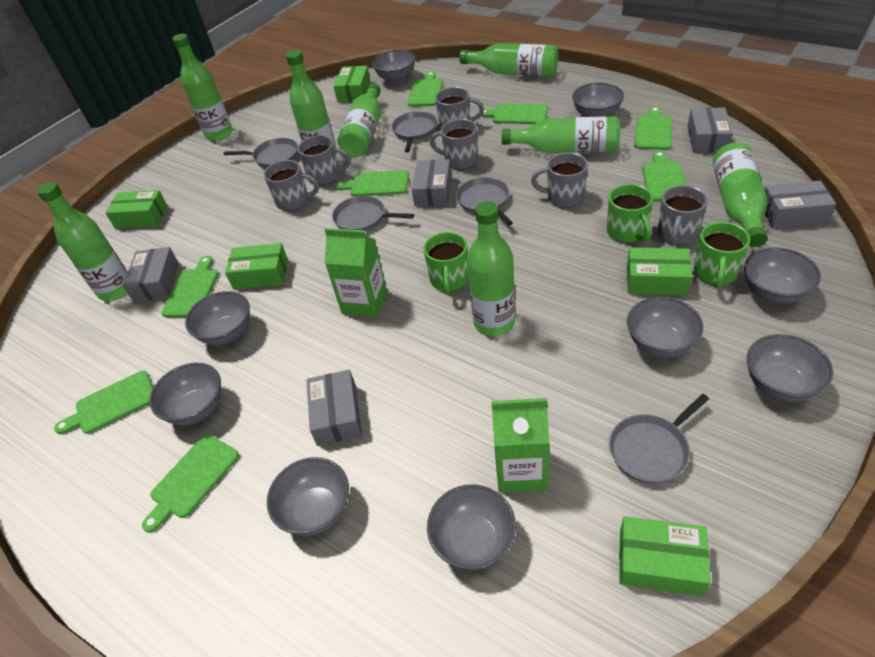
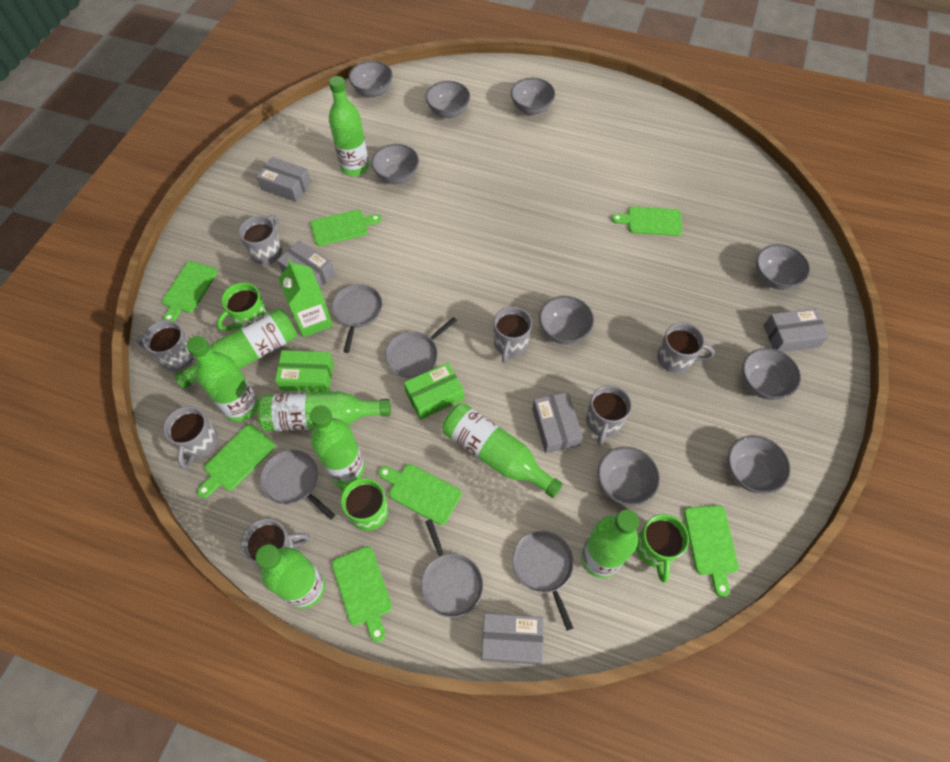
green box: [105,190,168,229] [225,243,288,289] [334,66,371,102] [619,516,711,596] [627,247,693,295] = 5 -> [275,350,334,392] [404,363,464,420] = 2
green carton: [325,228,387,317] [491,398,549,493] = 2 -> [279,259,333,337] = 1
green cutting board: [54,371,153,434] [142,435,239,533] [161,256,218,317] [335,170,409,197] [408,71,443,107] [481,103,548,124] [634,106,672,150] [642,151,686,202] = 8 -> [162,261,218,322] [197,424,275,498] [311,210,382,246] [332,546,392,642] [378,464,461,525] [611,206,682,236] [684,505,739,597] = 7
grey mug: [264,160,319,211] [297,136,351,185] [430,119,478,169] [435,87,484,129] [531,153,588,208] [657,185,708,246] = 6 -> [136,320,194,371] [163,406,218,469] [239,215,282,265] [241,518,310,568] [494,306,532,363] [586,385,632,446] [657,322,715,373] = 7

